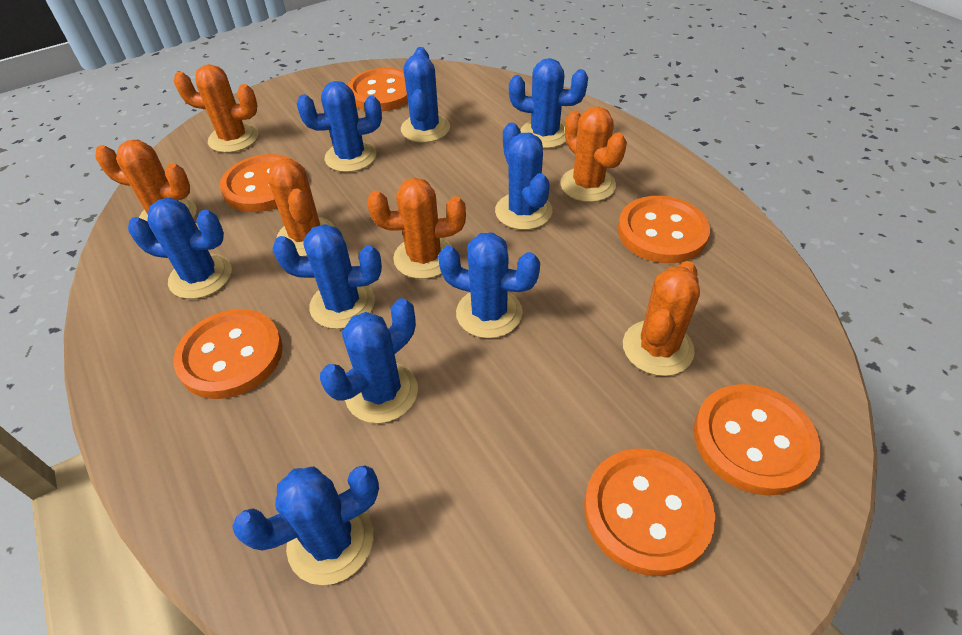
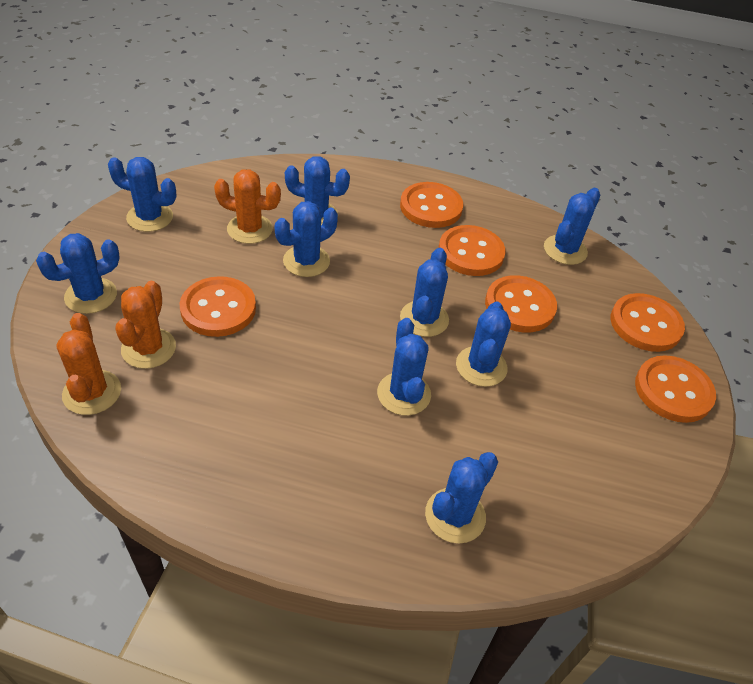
orange cactus: [95,140,197,221] [174,64,259,153] [268,159,335,257] [367,178,466,279] [560,106,627,202] [623,261,700,376] = 6 -> [56,313,121,415] [115,281,176,369] [214,169,281,244] = 3

